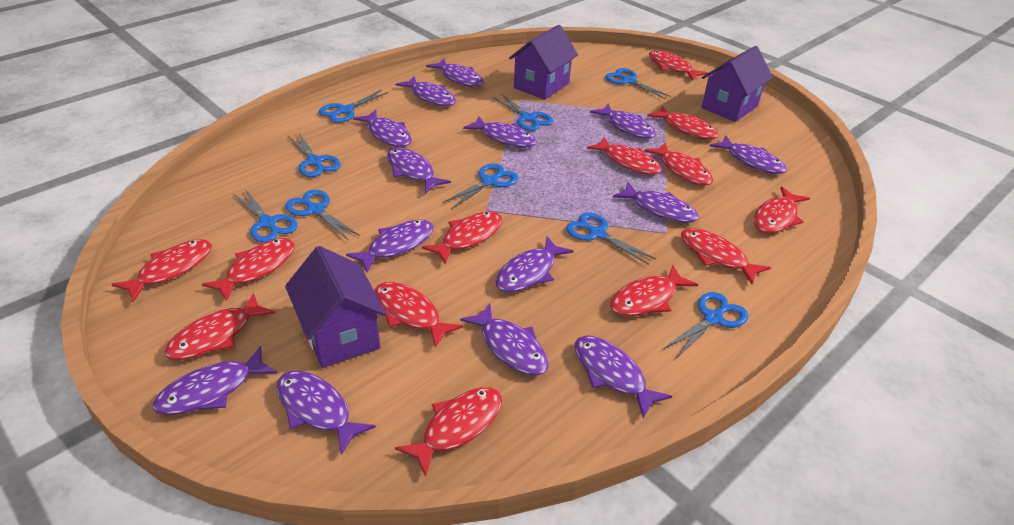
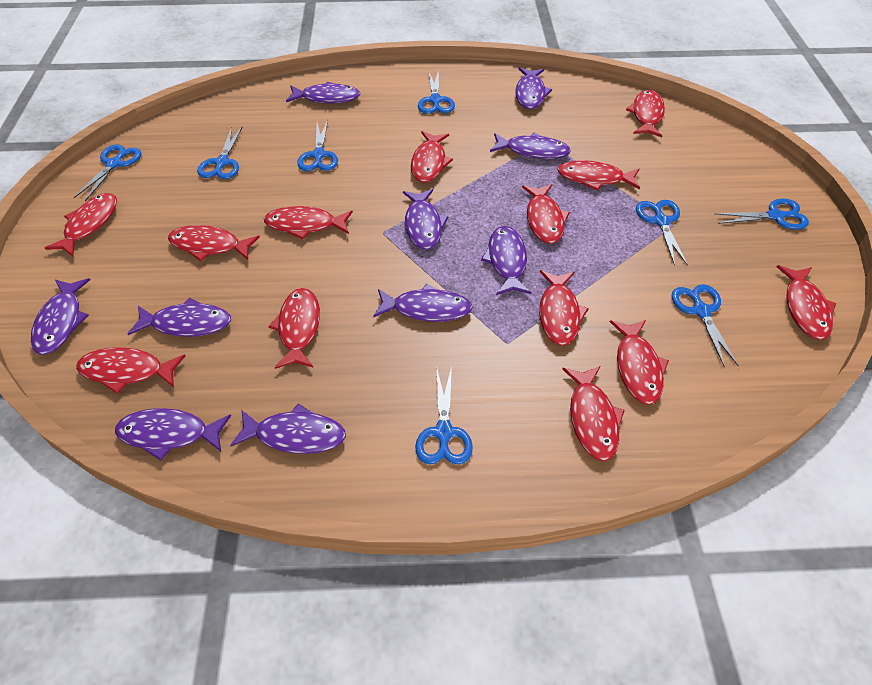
blue scissors: [233,189,298,243] [285,190,360,241] [288,132,341,177] [319,90,388,123] [443,163,518,209] [493,93,553,131] [566,213,656,265] [605,68,671,99] [663,292,748,358] = 9 -> [74,144,141,201] [197,127,242,179] [297,120,338,171] [415,366,473,464] [418,69,455,114] [636,200,688,266] [672,284,739,367] [714,199,809,230] = 8
purple fish: [153,346,277,415] [276,371,376,455] [346,220,433,272] [353,110,412,147] [387,147,451,193] [395,76,456,106] [426,59,483,87] [460,303,548,376] [463,116,537,148] [496,237,574,292] [575,335,672,418] [590,103,656,139] [613,182,699,223] [710,136,787,174] = 14 -> [31,278,91,355] [115,408,231,461] [127,298,231,337] [230,404,346,454] [286,81,360,104] [373,283,473,322] [403,189,448,250] [481,226,531,295] [490,133,571,159] [515,67,552,109] = 10
purple house: [285,246,386,368] [509,25,578,100] [701,46,773,122] = 3 -> none = 0

